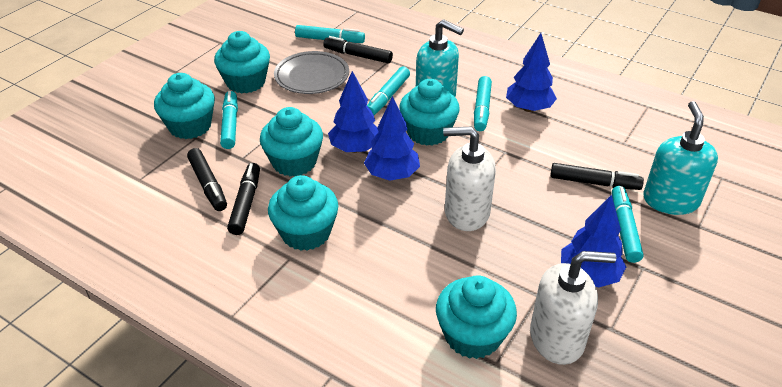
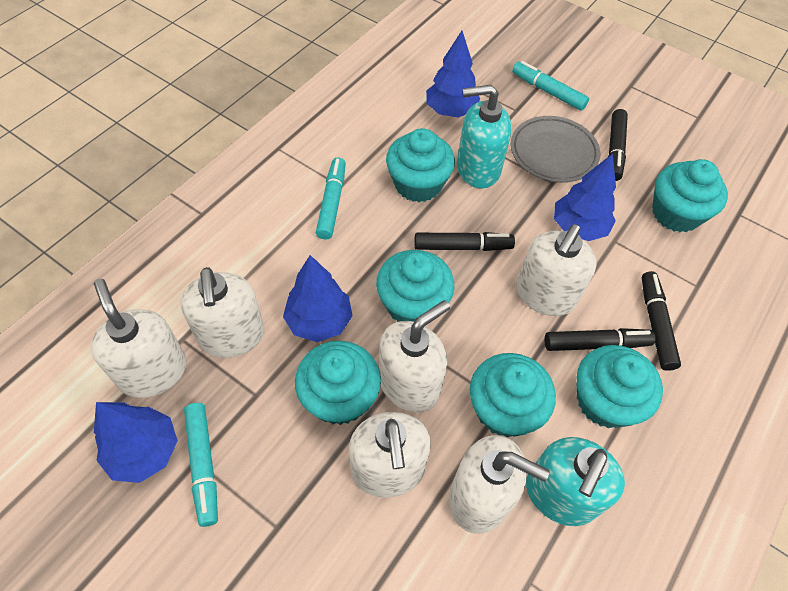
turquoise marker: [220,91,238,149] [295,25,365,43] [367,66,410,115] [474,76,492,131] [612,186,643,263] = 5 -> [184,403,218,527] [316,157,346,239] [512,61,589,111] = 3
white soap dispenser: [443,127,496,231] [530,251,616,365] = 2 -> [91,279,186,398] [180,267,265,358] [349,412,431,498] [379,300,450,412] [449,435,550,534] [517,224,597,316] = 6

